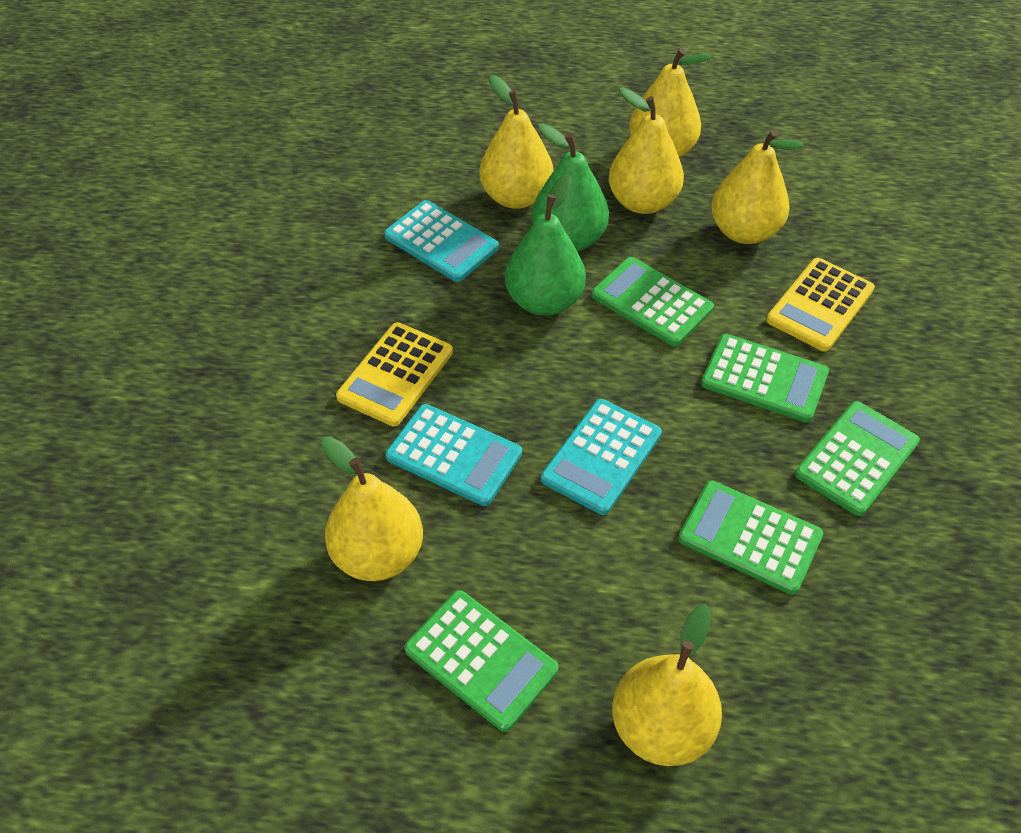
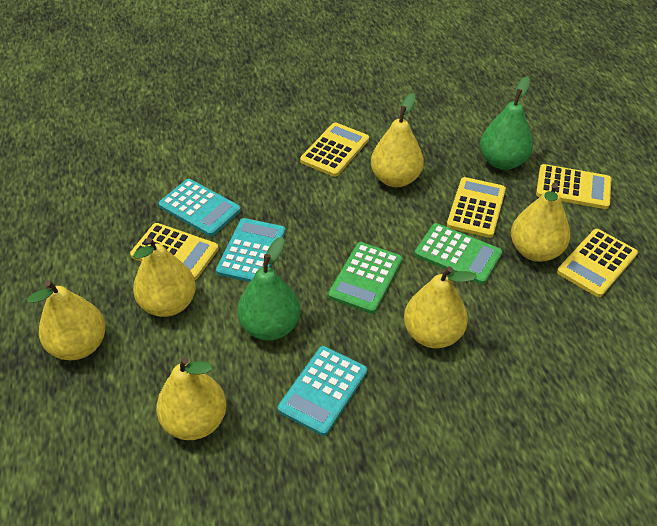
green calculator: [404,590,559,732] [592,257,714,346] [678,481,823,595] [701,334,829,422] [795,401,920,516] = 5 -> [328,242,402,314] [415,223,502,284] = 2
yellow calculator: [336,322,453,426] [766,258,875,352] = 2 -> [130,223,219,280] [300,122,369,177] [447,177,506,238] [536,164,611,209] [557,229,638,297] = 5

